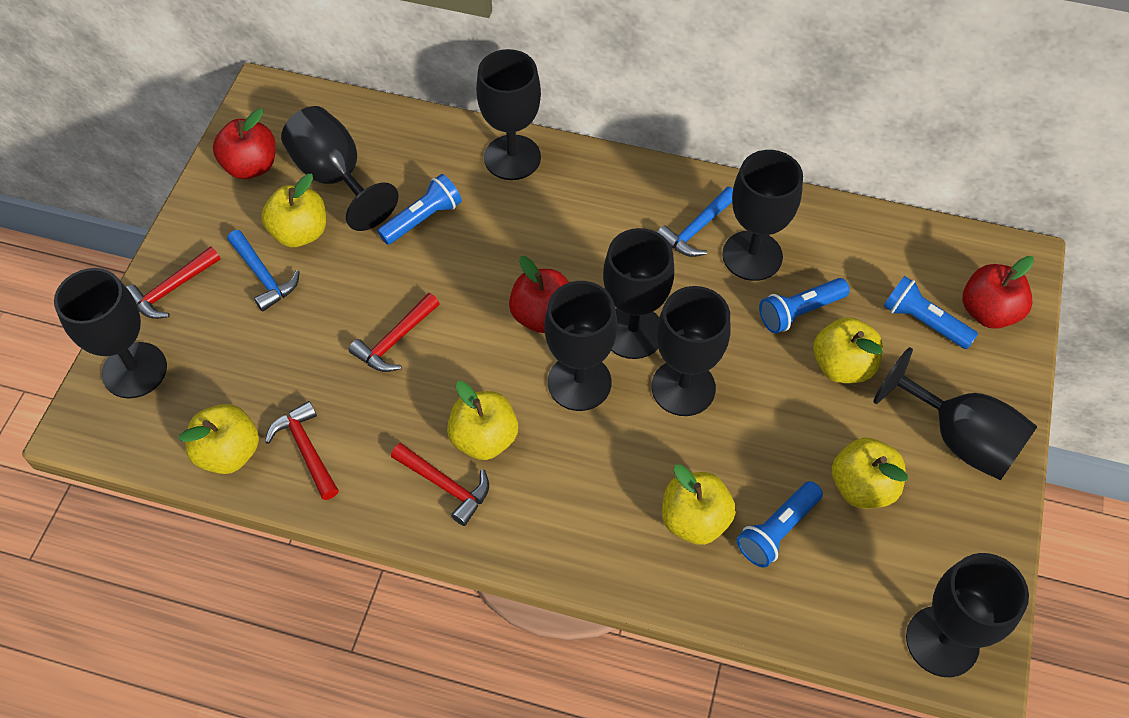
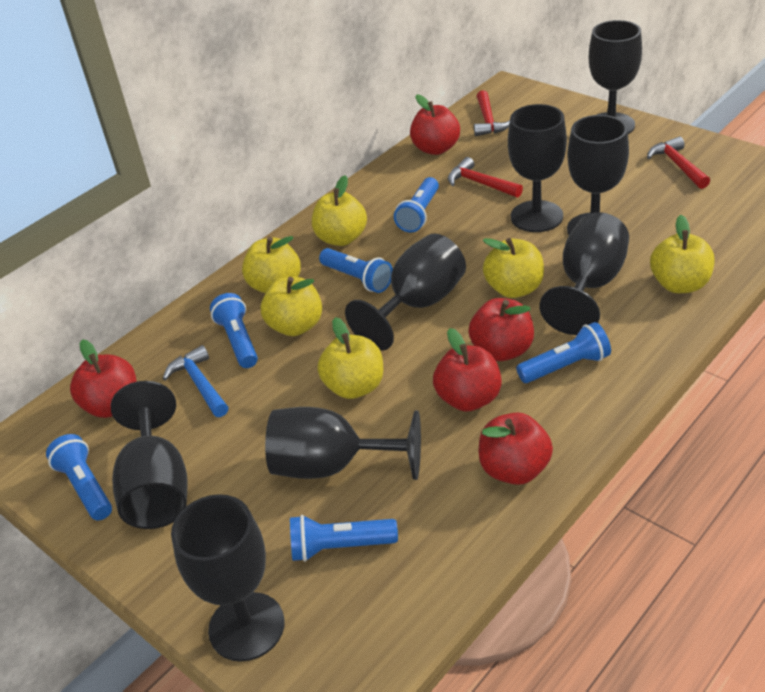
black goblet: [54,268,167,398] [281,106,399,231] [476,49,541,180] [545,281,617,411] [603,228,674,359] [652,286,731,416] [722,150,803,281] [873,347,1038,481] [906,553,1029,677] = 9 -> [111,381,187,529] [171,494,285,662] [265,407,421,480] [345,234,466,351] [508,104,567,232] [540,212,629,335] [567,115,629,235] [589,20,642,134] = 8
blue flashlight: [377,174,462,245] [737,481,823,568] [759,278,850,333] [884,276,978,349] = 4 -> [46,434,112,521] [210,293,258,368] [290,515,398,562] [319,248,393,293] [394,177,439,233] [516,322,611,383] = 6
blue hammer: [227,230,300,312] [657,187,733,257] = 2 -> [162,345,229,417] = 1
red apple: [213,108,276,179] [509,256,569,333] [963,256,1034,329] = 3 -> [70,340,137,418] [410,94,460,155] [433,328,502,412] [468,298,534,361] [479,412,553,485] = 5
red hammer: [127,246,221,319] [265,401,339,500] [349,293,440,372] [391,443,489,526] = 4 -> [448,157,523,197] [474,90,510,136] [647,136,710,189] = 3

